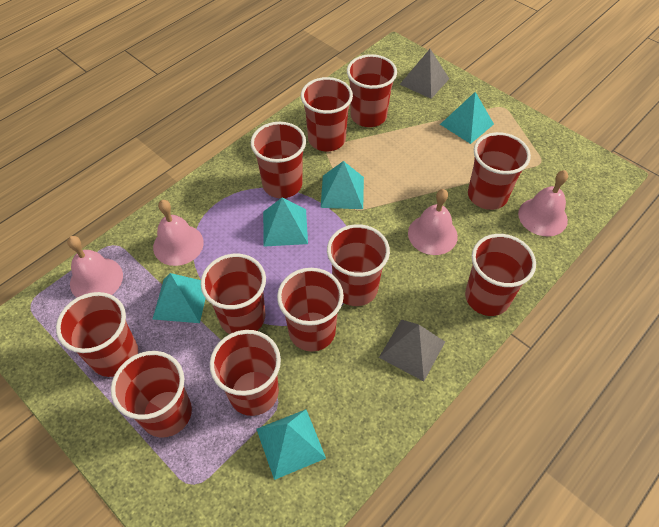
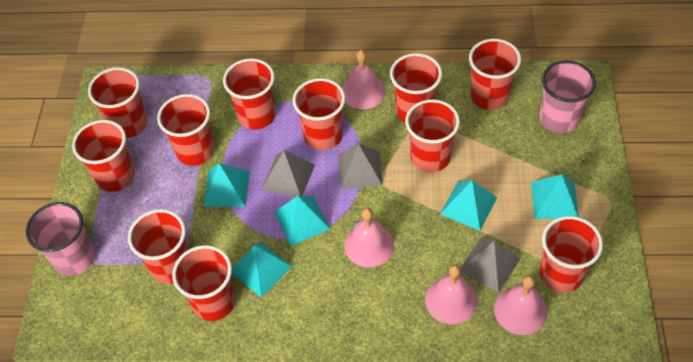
grey pyramid: [379,319,445,381] [400,49,449,99] = 2 -> [262,151,315,197] [338,144,383,189] [460,237,521,293] = 3
pink cup: none = 0 -> [26,202,95,276] [540,61,596,133] = 2

